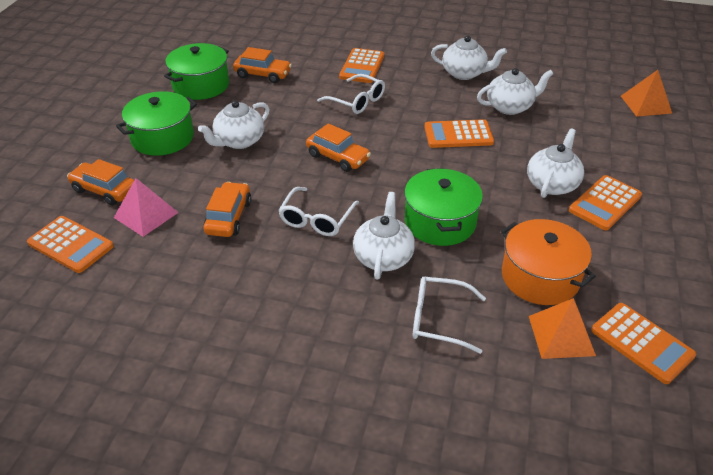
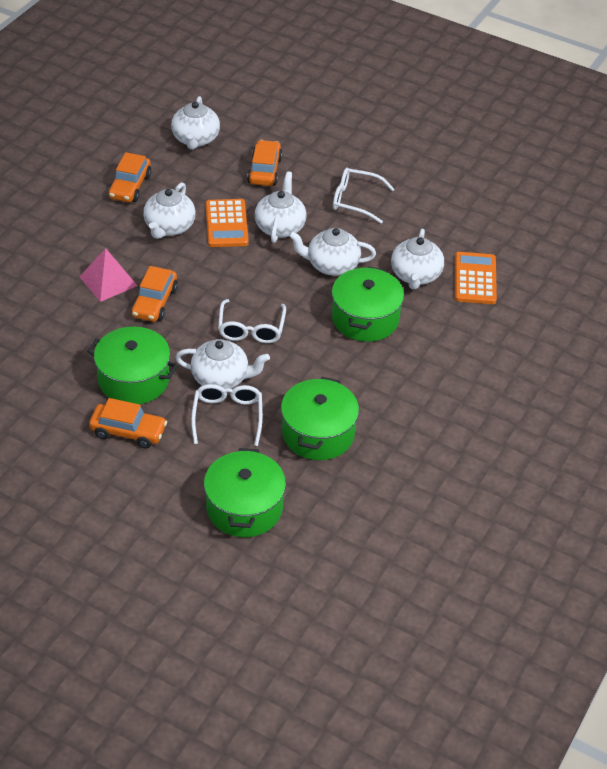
green pot: [116,91,197,156] [164,43,229,100] [404,168,483,246] = 3 -> [87,327,178,404] [204,448,286,537] [281,377,359,460] [332,266,404,342] = 4
orange calculator: [27,216,114,273] [339,48,384,83] [424,119,494,148] [569,175,642,230] [591,303,696,384] = 5 -> [206,199,249,247] [455,252,497,304] = 2
orange pot: [501,219,596,305] = 1 -> none = 0
orange pyramid: [529,298,596,359] [621,70,672,117] = 2 -> none = 0
white teapot: [198,100,269,149] [353,192,415,280] [431,36,507,80] [477,68,553,115] [527,128,584,198] = 5 -> [143,182,196,239] [171,96,220,150] [175,339,270,389] [255,171,307,243] [288,228,376,276] [391,229,444,290] = 6

